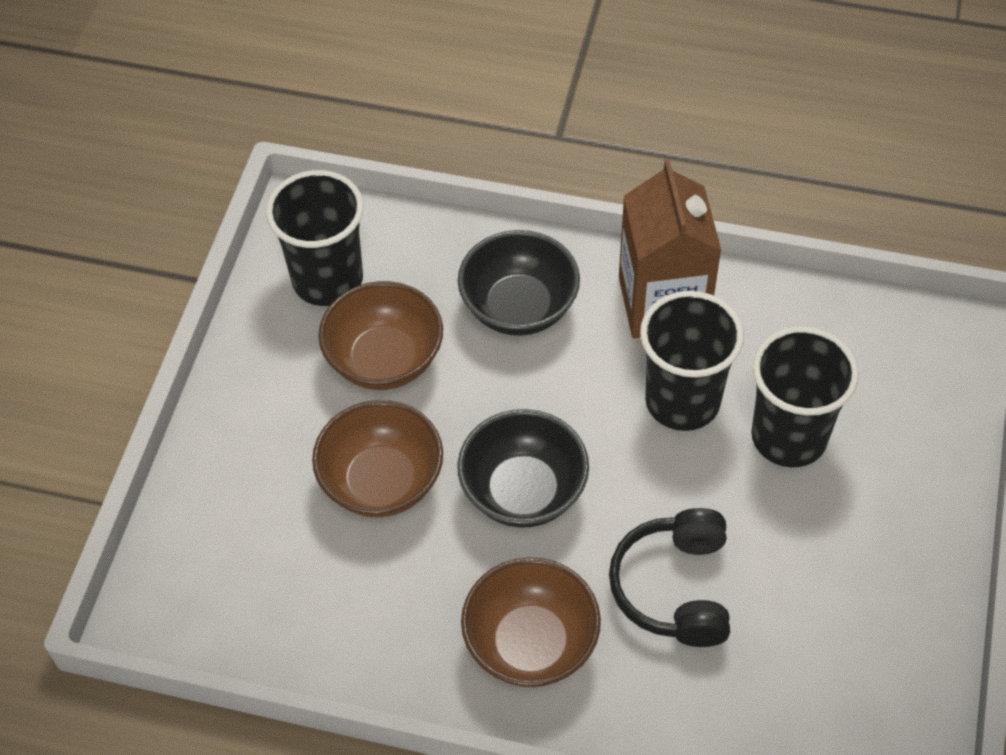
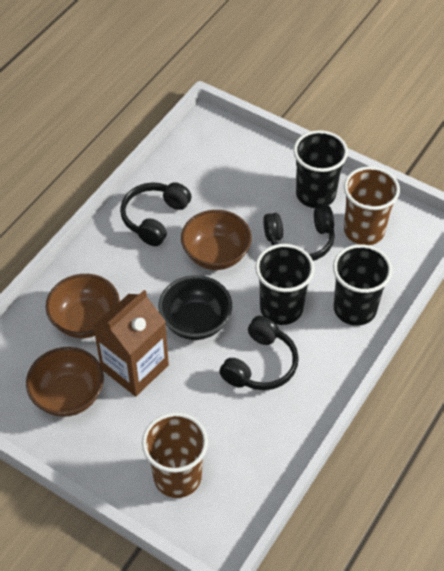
black bowl: [457,409,589,528] [458,230,580,336] = 2 -> [158,275,232,340] = 1
black headphones: [609,508,730,647] = 1 -> [120,182,191,246] [219,316,299,390] [263,205,335,261] = 3
brown cup: none = 0 -> [142,412,208,498] [344,166,400,245] = 2

